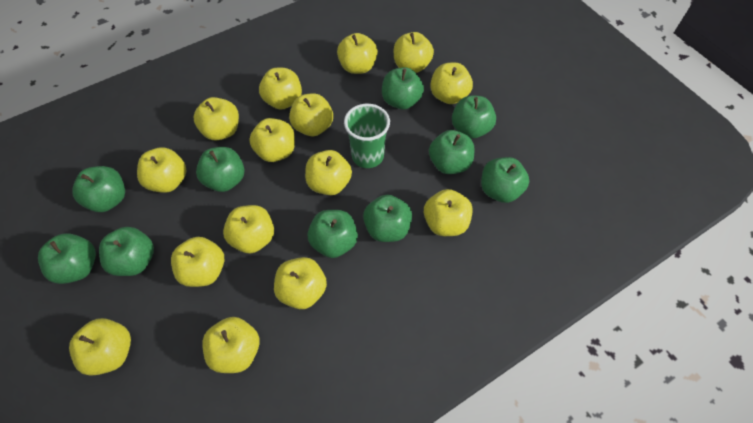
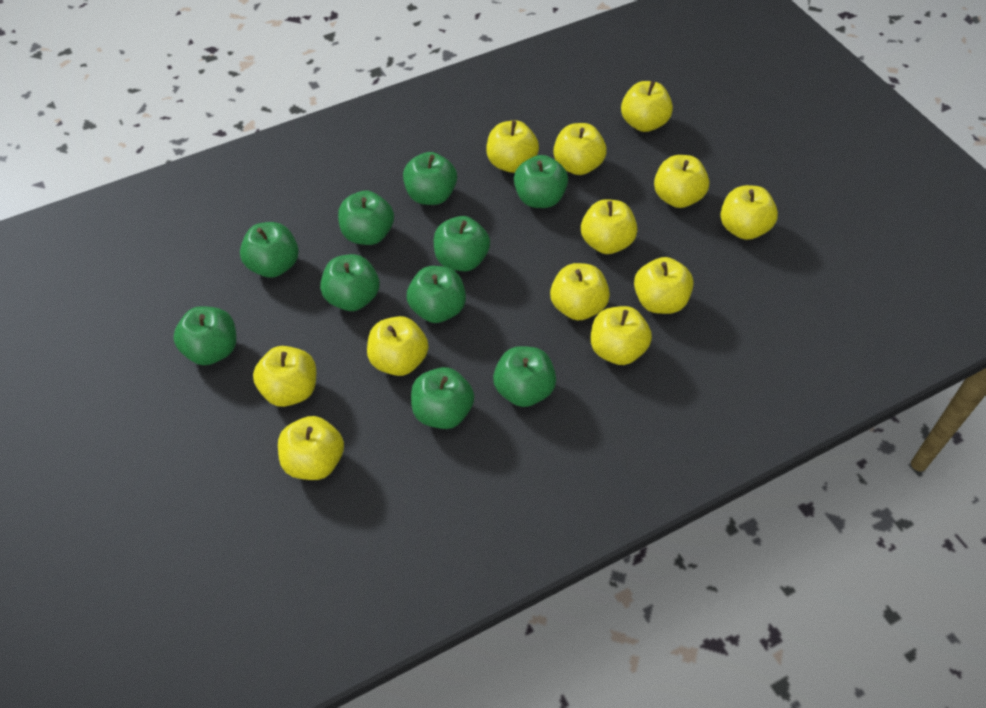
green cup: [344,104,390,168] = 1 -> none = 0
yellow apple: [69,318,131,376] [137,147,186,193] [171,237,224,287] [194,97,239,141] [202,317,260,373] [223,205,274,253] [249,118,295,162] [259,68,302,110] [274,257,327,309] [289,93,333,136] [305,150,352,195] [337,33,378,74] [394,32,434,73] [424,189,473,236] [430,63,473,104] = 15 -> [253,346,316,407] [278,416,344,480] [367,316,428,376] [486,120,539,173] [550,263,610,320] [553,123,607,175] [581,199,637,254] [591,306,652,365] [621,81,673,132] [634,257,694,314] [654,155,709,208] [720,185,778,240] = 12

